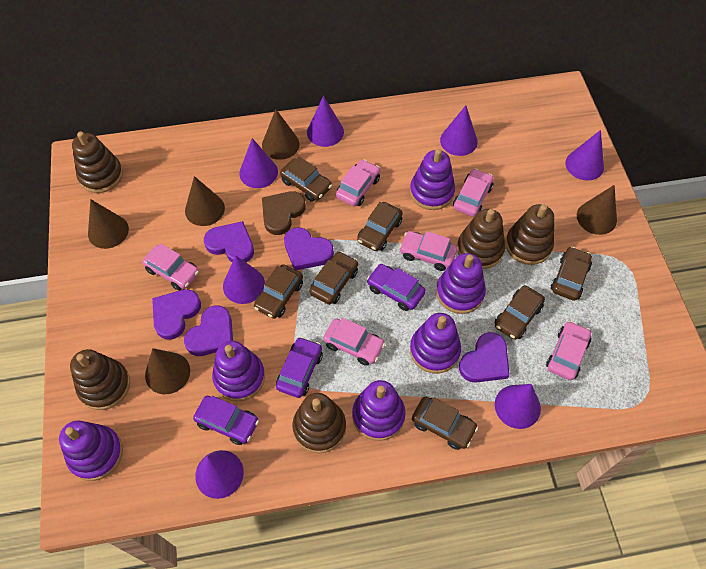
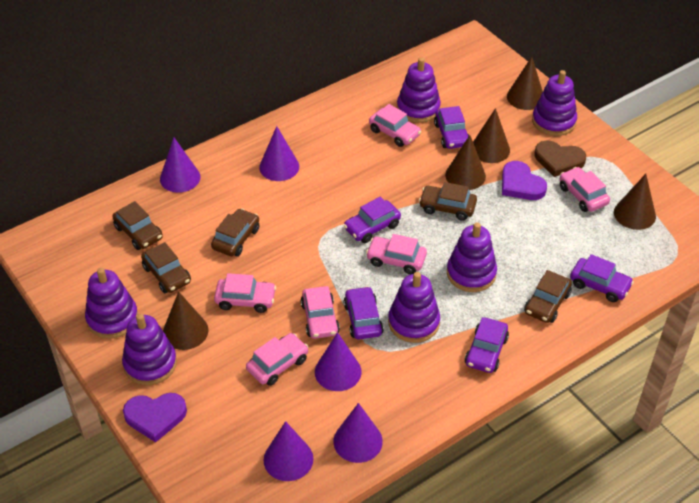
brown car: [254,264,303,319] [280,156,332,202] [310,251,358,305] [357,202,403,251] [412,396,478,450] [495,285,545,340] [551,247,592,301] = 7 -> [112,201,163,250] [141,242,191,293] [211,208,259,256] [419,182,477,221] [524,270,572,323] = 5
brown stacking toy: [70,349,130,410] [72,131,123,193] [293,393,346,453] [457,209,505,269] [505,204,554,265] = 5 -> none = 0
purple car: [193,396,259,445] [276,337,323,398] [367,264,426,311] = 3 -> [343,286,384,339] [344,197,401,243] [434,106,469,149] [465,317,509,373] [570,254,634,302] = 5
purple cone: [195,450,244,499] [223,256,265,304] [239,138,278,188] [307,96,344,147] [440,106,478,156] [495,384,541,429] [565,130,604,181] = 7 -> [160,137,200,193] [259,126,299,181] [263,421,314,481] [315,332,362,391] [333,403,383,463] = 5
purple heart: [152,289,201,340] [184,306,233,356] [204,221,254,262] [284,227,334,270] [459,332,510,383] = 5 -> [123,393,187,442] [502,161,547,200] = 2

